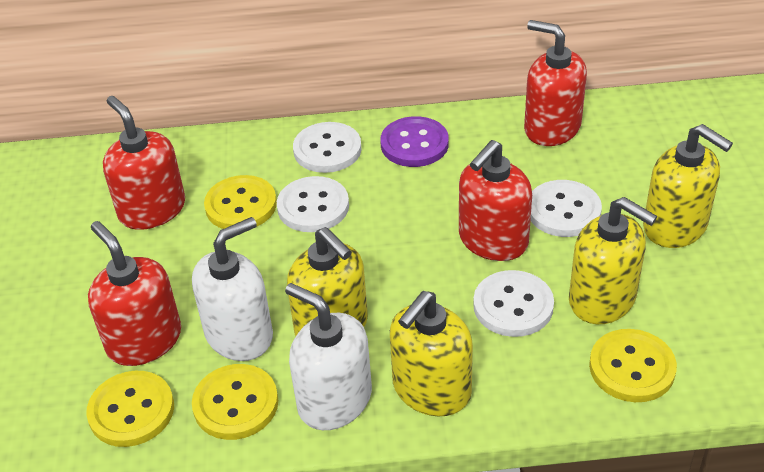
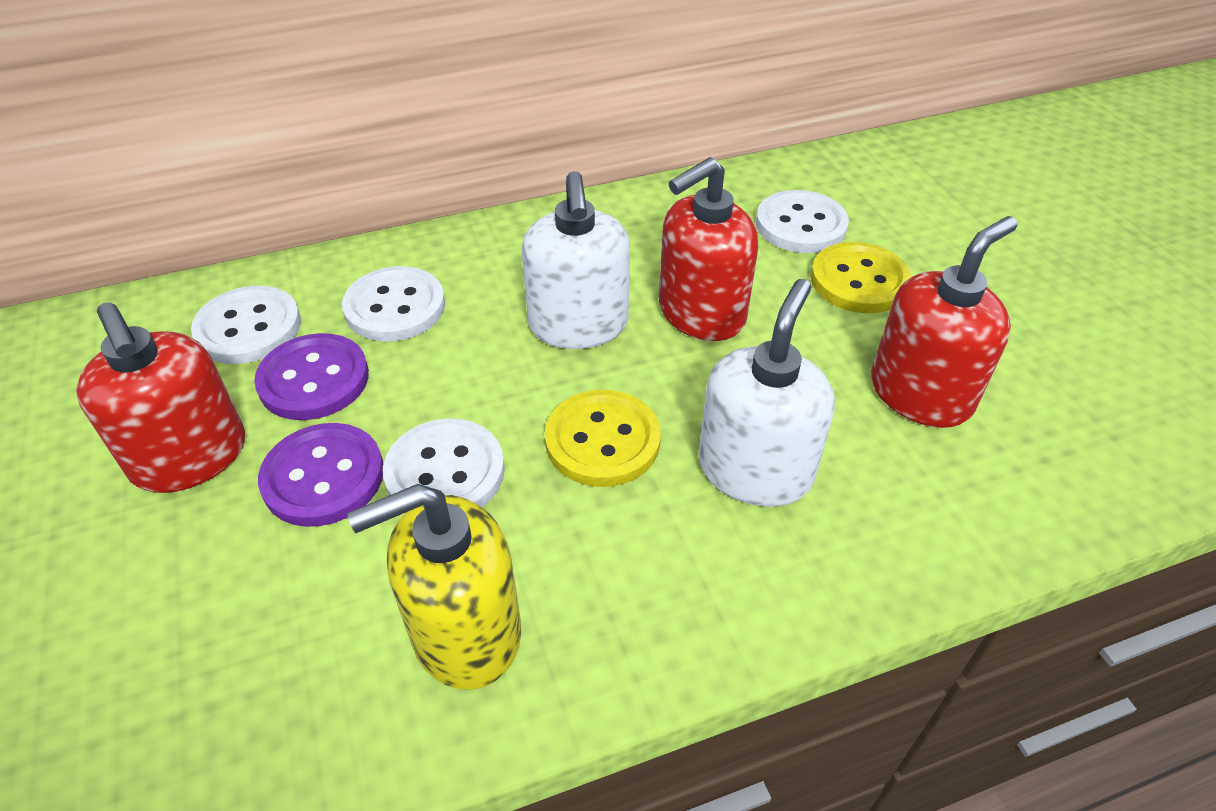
purple button: [380,116,449,167] = 1 -> [254,333,369,420] [258,423,383,527] = 2
red soap dispenser: [88,221,181,366] [103,96,185,230] [459,140,532,261] [524,20,587,146] = 4 -> [76,302,245,493] [659,157,758,341] [871,216,1018,428] = 3
yellow button: [86,371,174,447] [192,364,278,440] [204,175,277,229] [589,329,677,402] = 4 -> [545,390,661,487] [811,242,912,313] = 2
yellow soap dispenser: [287,227,368,336] [390,291,473,416] [569,197,657,324] [643,124,733,248] = 4 -> [347,484,521,690] = 1

